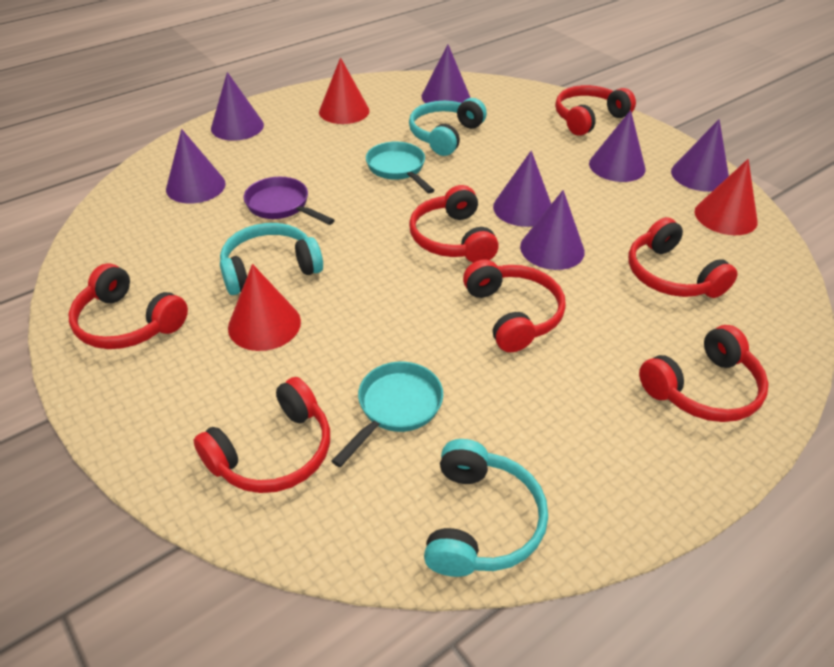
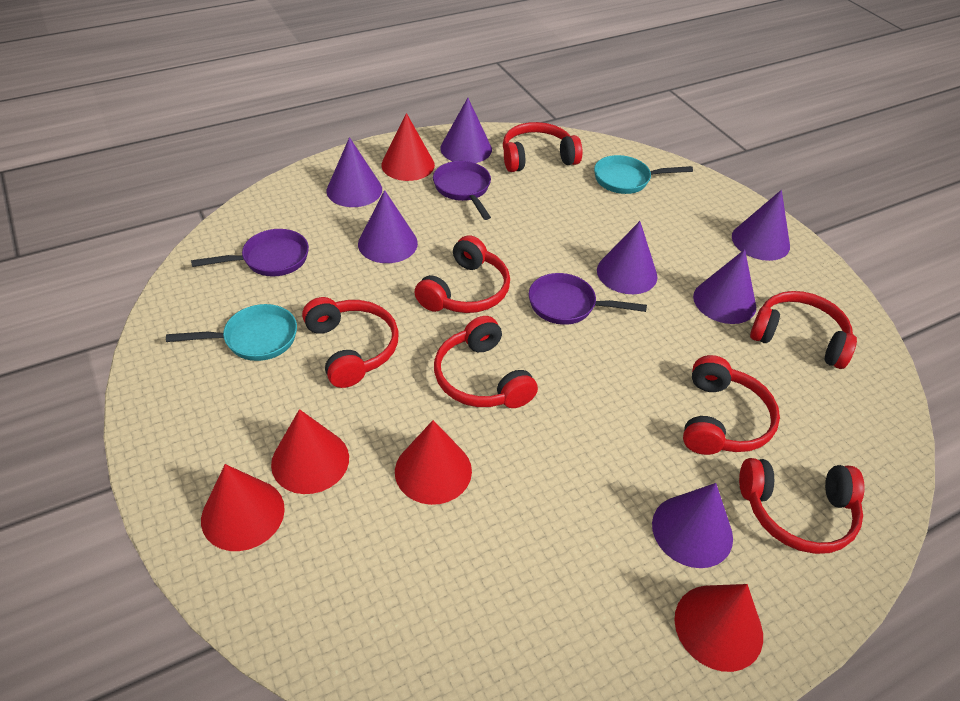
purple pan: [244,177,335,225] = 1 -> [191,229,309,277] [433,161,491,220] [529,273,647,325] = 3
red cone: [228,264,301,351] [319,57,369,124] [694,159,758,235] = 3 -> [201,464,285,551] [271,409,349,494] [381,113,435,181] [395,420,472,505] [674,584,763,672] = 5
turquoise headphones: [220,223,323,295] [409,98,487,156] [424,439,548,577] = 3 -> none = 0

